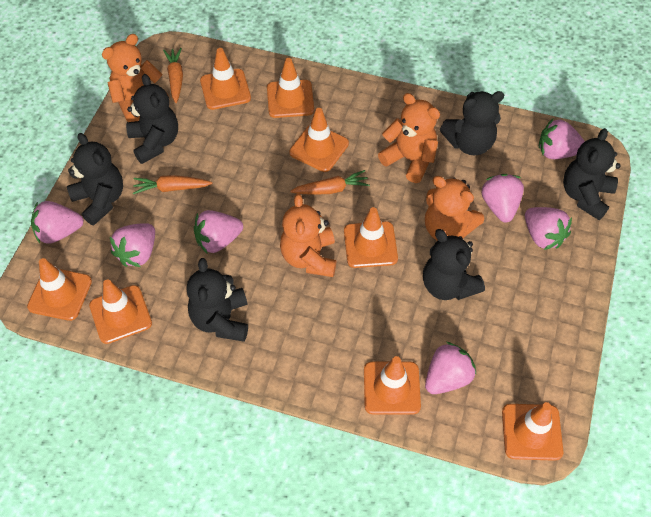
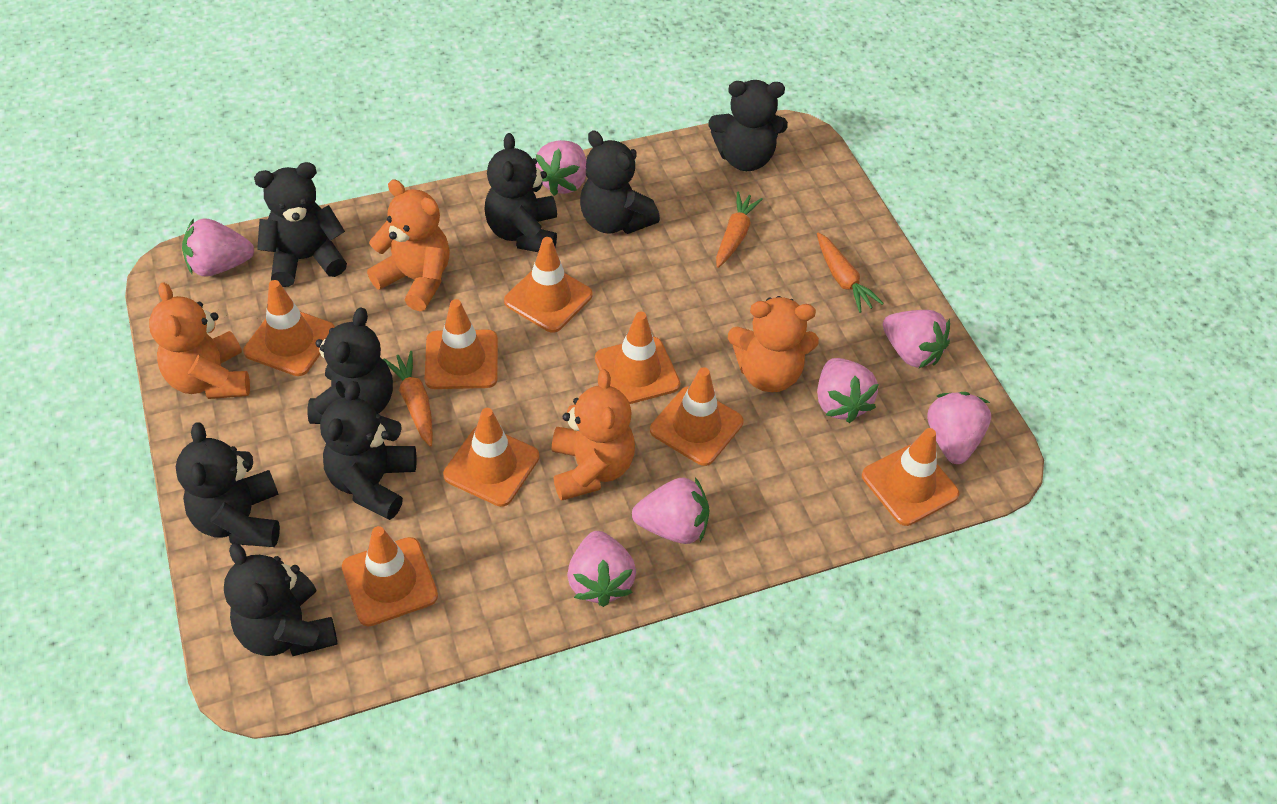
black teddy bear: [67,133,123,225] [126,74,178,164] [187,258,248,342] [423,229,485,300] [440,91,504,155] [563,128,621,220] = 6 -> [176,422,280,547] [224,543,337,656] [254,162,347,287] [308,307,393,424] [320,381,416,520] [484,133,557,252] [580,130,660,234] [708,80,788,171] = 8

